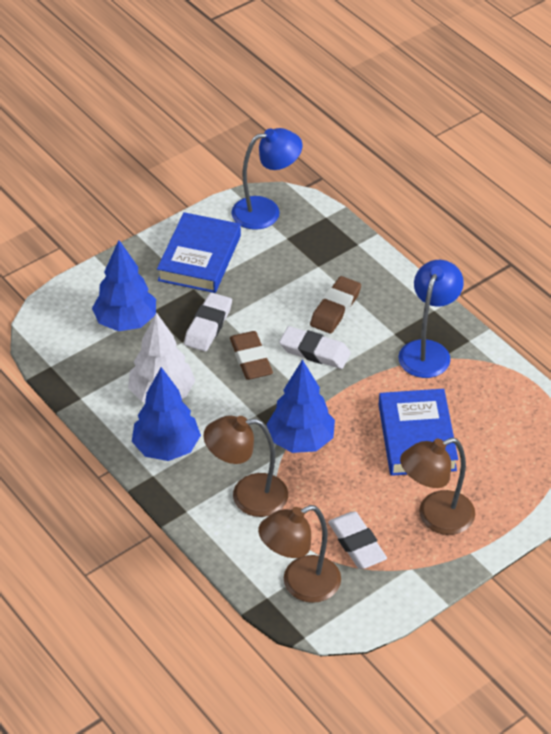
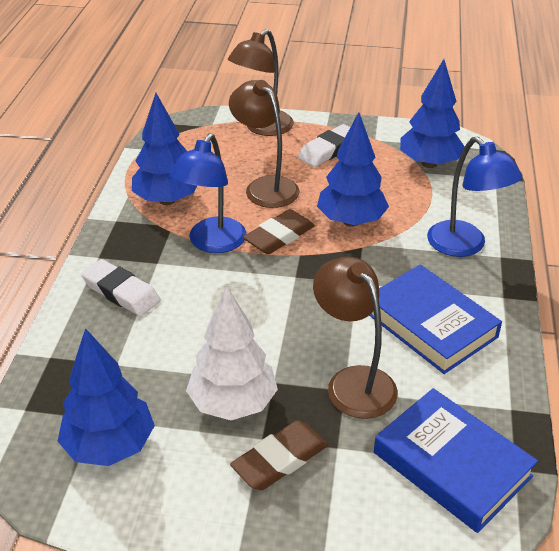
blue tree: [92,240,156,331] [132,367,201,461] [266,359,335,453] = 3 -> [58,328,155,466] [132,93,197,205] [317,112,389,227] [400,59,465,168] = 4
white eraser: [184,292,232,352] [279,326,351,369] [328,511,387,569] = 3 -> [81,259,161,316] [298,124,350,167] = 2

